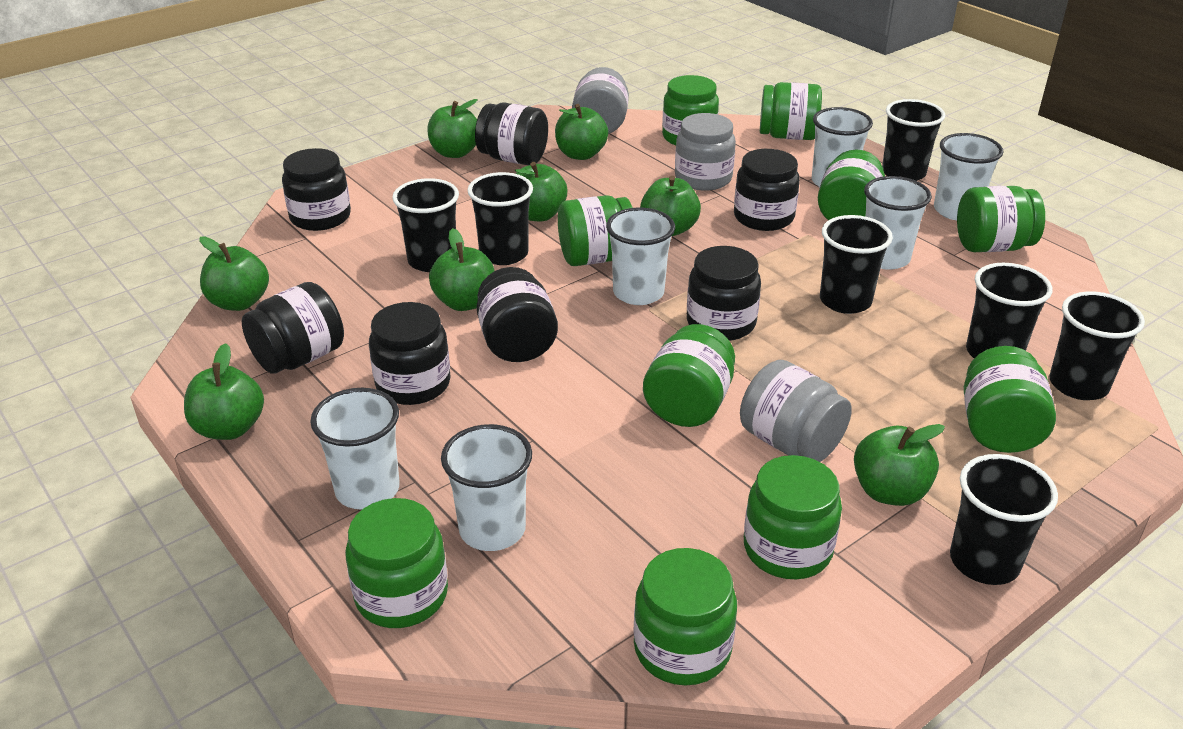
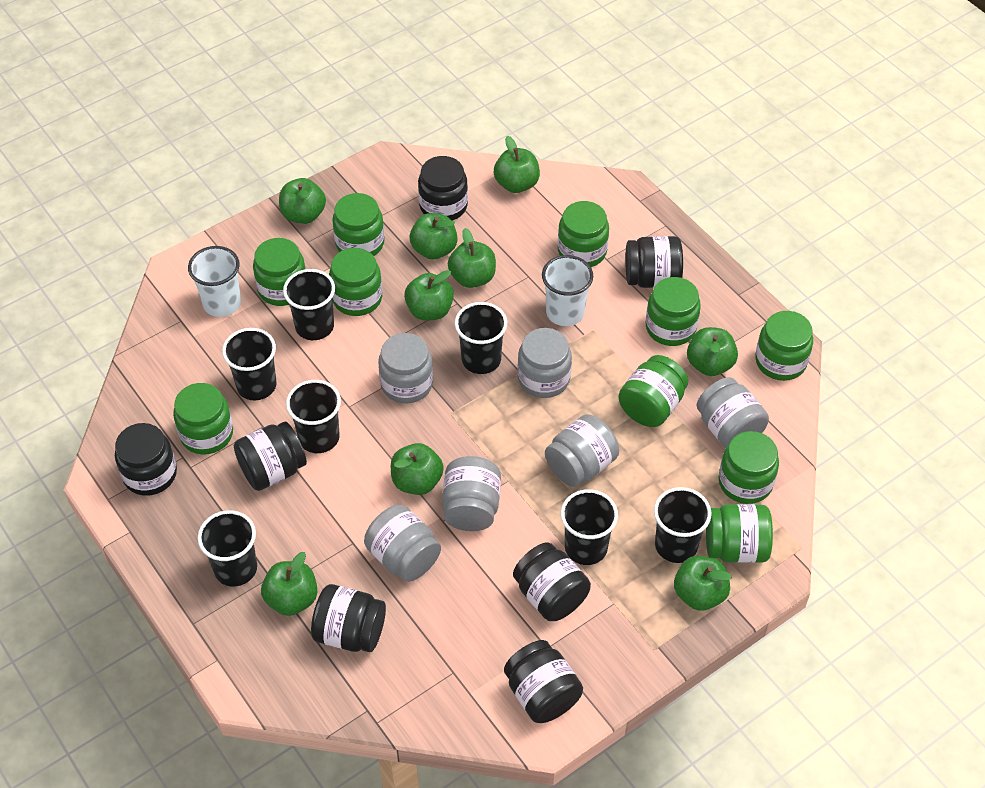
green apple: [184,343,264,440] [199,236,269,311] [427,99,478,158] [429,228,495,311] [515,162,567,221] [555,104,608,160] [640,176,701,236] [854,424,945,506] = 8 -> [261,552,318,616] [279,178,326,224] [391,443,444,495] [404,270,454,321] [410,213,458,260] [448,228,496,288] [494,136,540,193] [674,556,732,611] [687,327,738,376] = 9
grey jar: [572,67,629,134] [675,113,736,191] [740,360,852,462] = 3 -> [364,505,441,582] [378,333,433,403] [442,456,501,531] [518,328,572,398] [545,414,619,487] [697,377,769,448] = 6
white cup: [310,388,400,510] [441,424,532,551] [606,208,675,305] [812,107,873,187] [864,176,932,270] [934,133,1004,220] = 6 -> [188,246,241,317] [542,255,593,326] = 2

